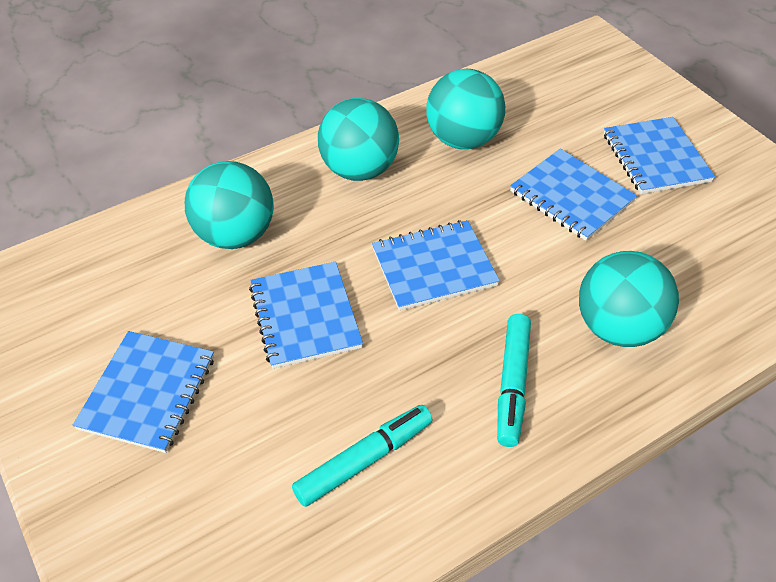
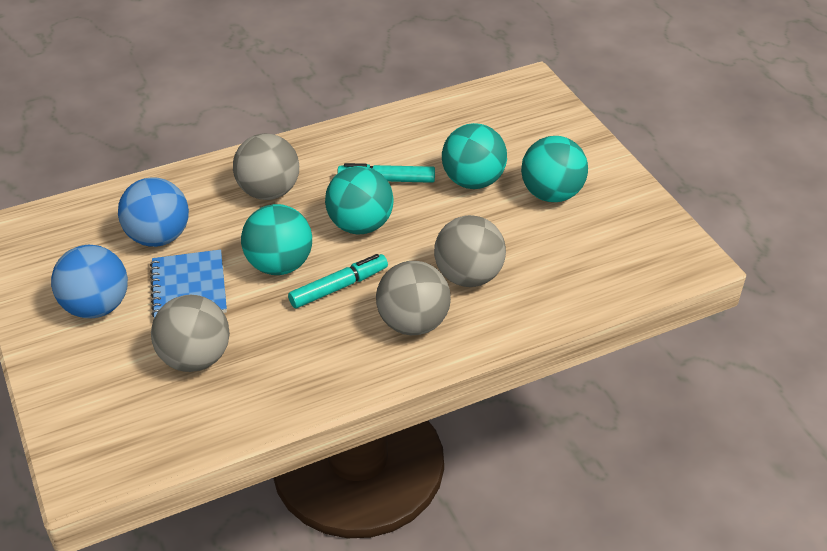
blue ball: none = 0 -> [51,245,128,318] [118,177,189,247] = 2
blue notebook: [73,331,214,453] [249,262,363,369] [372,220,500,311] [510,149,637,241] [604,117,715,194] = 5 -> [150,250,227,318] = 1
grey ball: none = 0 -> [151,295,230,372] [233,133,299,200] [376,261,451,335] [434,215,506,287] = 4

